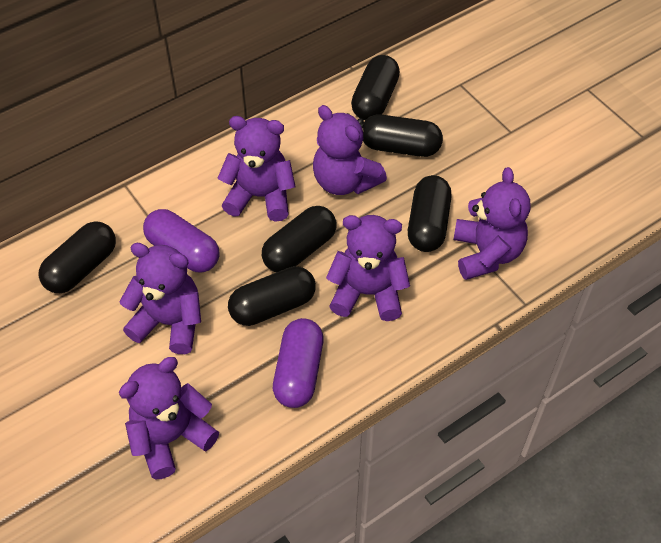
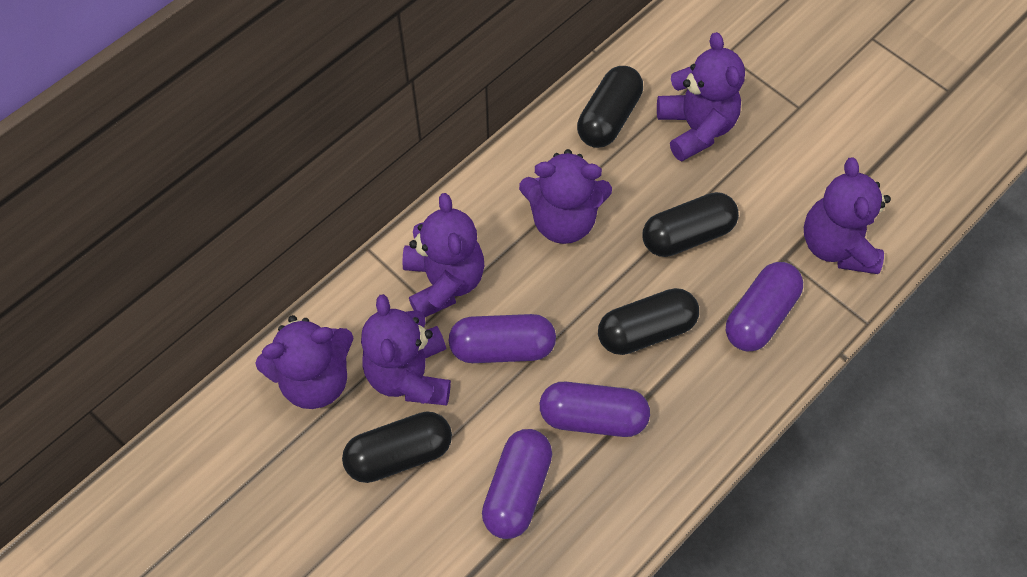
black capsule: [39,221,116,293] [228,266,316,326] [262,206,336,272] [351,55,400,120] [363,114,443,157] [408,175,452,252] = 6 -> [342,411,452,483] [577,66,643,148] [598,288,699,355] [643,192,739,257] = 4
purple capsule: [143,209,219,273] [273,318,323,408] = 2 -> [449,314,556,363] [482,429,552,539] [540,382,650,437] [726,262,803,351] = 4

